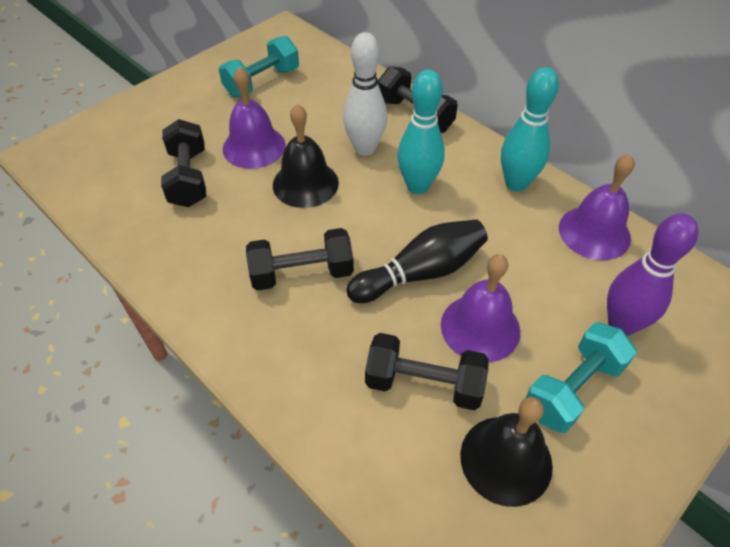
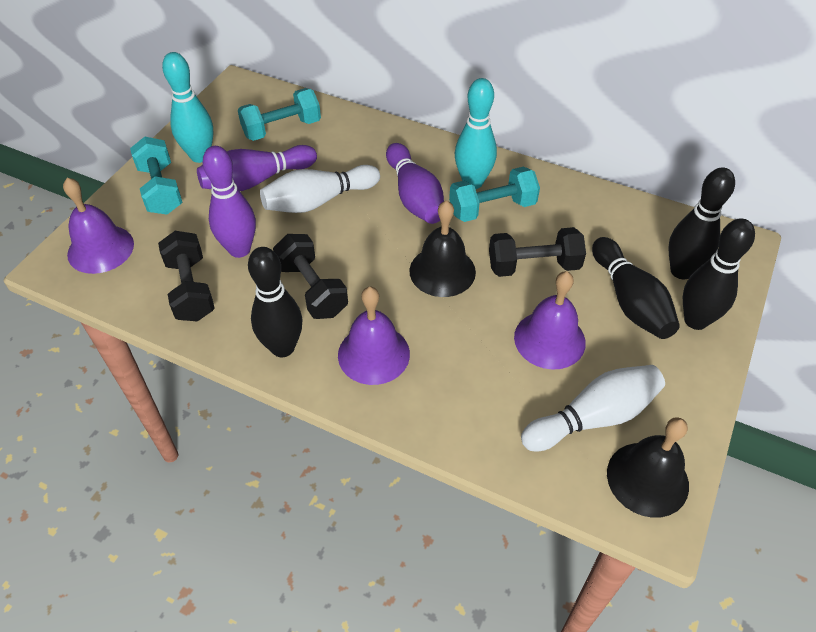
black bowling pin: [346,219,488,303] = 1 -> [248,247,303,357] [592,237,680,339] [668,168,735,280] [683,218,755,330] = 4
black dumbbell: [161,119,206,207] [246,228,354,291] [365,333,489,410] [378,66,458,133] = 4 -> [158,231,215,321] [273,234,348,319] [489,227,586,277] = 3
purple bowling pin: [607,213,698,336] = 1 -> [197,145,317,191] [203,146,256,258] [386,143,444,224] = 3
turquoise dumbbell: [219,36,299,97] [526,322,637,433] = 2 -> [130,137,182,214] [238,88,321,141] [449,167,540,222] = 3
white bowling pin: [343,32,387,156] = 1 -> [260,165,380,213] [521,365,665,451] = 2

